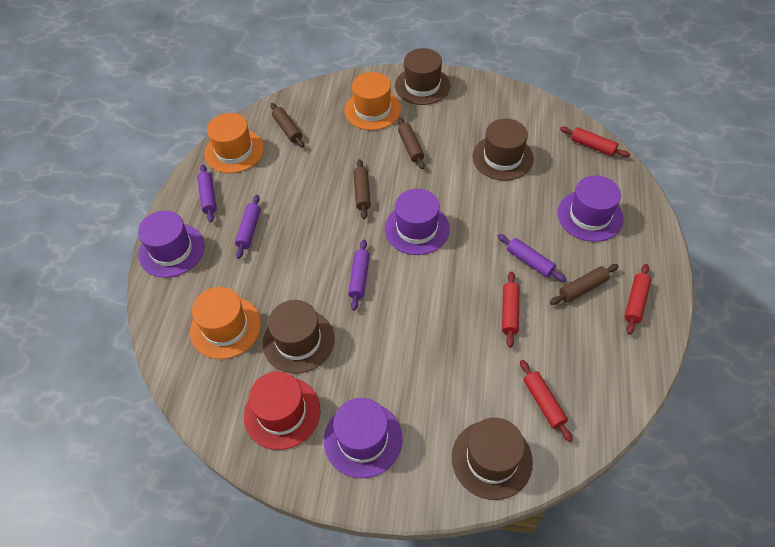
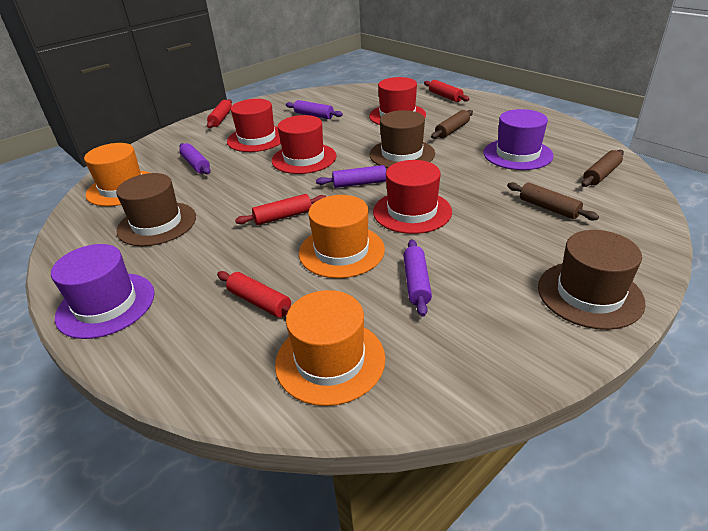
brown hat: [262,300,335,373] [395,48,450,105] [452,418,533,500] [473,119,534,180] = 4 -> [116,173,196,246] [369,110,435,168] [538,230,646,330] = 3
brown rolling pin: [270,103,304,148] [354,159,371,219] [398,117,425,169] [550,264,619,305] = 4 -> [431,110,473,139] [507,182,599,220] [581,150,624,187] = 3
purple hat: [138,211,205,278] [324,398,403,478] [385,189,450,255] [558,176,624,242] = 4 -> [51,244,155,339] [484,109,554,170] = 2
red hat: [244,371,320,450] = 1 -> [227,99,281,152] [272,115,336,174] [369,77,426,125] [373,160,452,234] = 4

